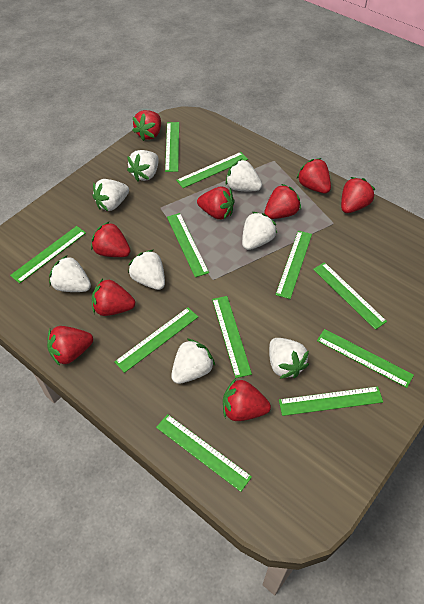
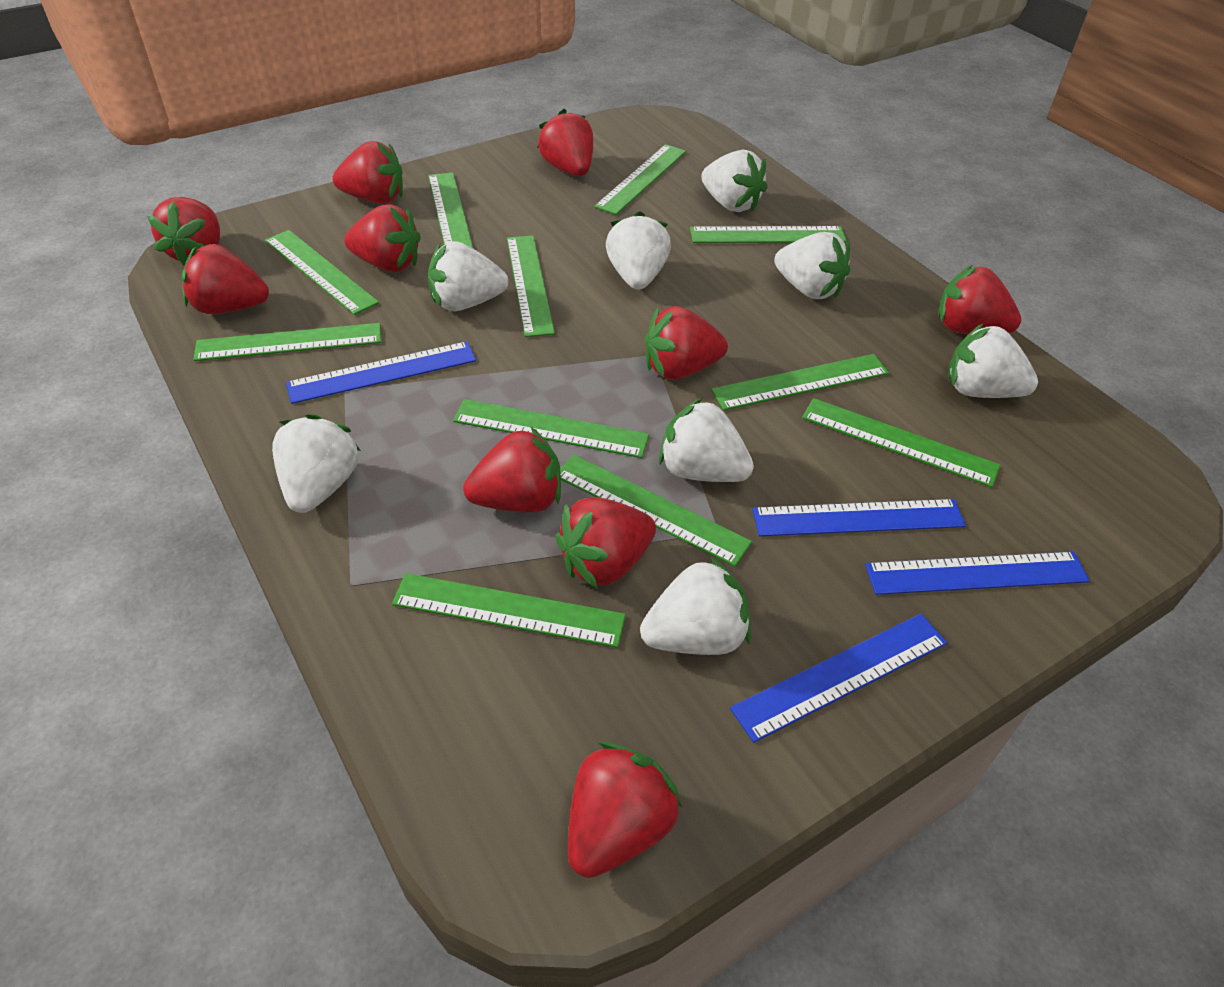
blue ruler: none = 0 -> [286,341,476,404] [730,614,947,743] [752,499,966,536] [865,552,1090,595] = 4
red strawberry: [47,326,93,366] [91,221,131,257] [92,279,135,316] [132,110,161,141] [197,187,234,220] [223,378,271,421] [264,184,301,219] [296,158,331,194] [341,177,376,213] = 9 -> [147,197,220,266] [182,244,269,314] [332,141,403,204] [344,204,421,272] [463,426,561,513] [537,109,593,176] [556,497,656,588] [568,742,682,878] [645,306,728,380] [938,265,1022,334] = 10

